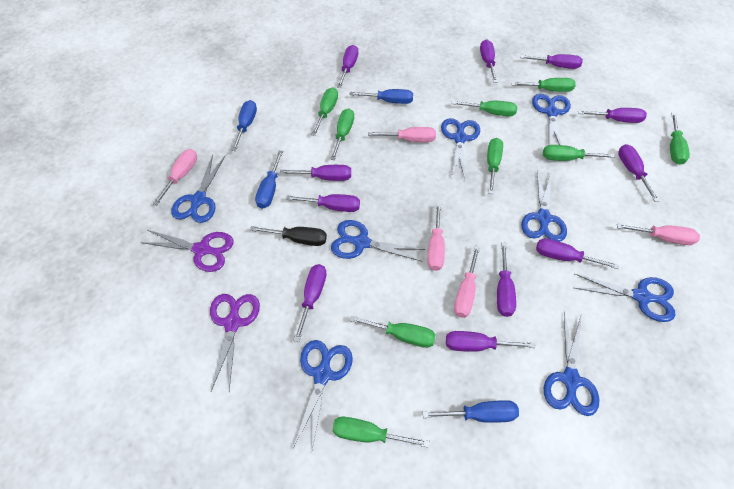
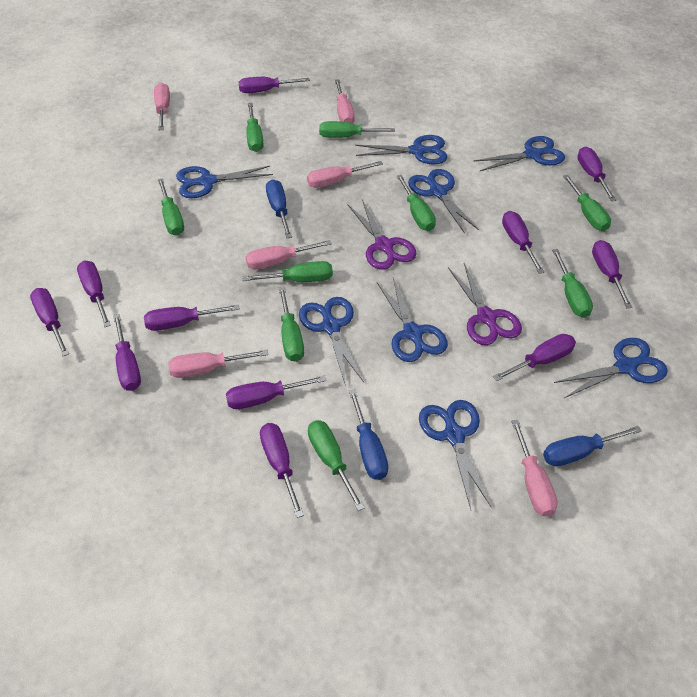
black screwdriver: [250,226,327,246] = 1 -> none = 0
blue screwdriver: [231,100,257,151] [255,151,283,209] [349,89,413,104] [423,400,519,423] = 4 -> [266,179,292,238] [349,389,388,480] [543,426,642,467] = 3
pink screwdriver: [153,149,197,205] [368,127,436,142] [427,203,445,271] [454,245,480,318] [617,224,700,245] = 5 -> [154,83,170,130] [168,350,268,378] [245,240,332,269] [307,161,383,188] [335,79,355,123] [511,420,558,517] = 6

